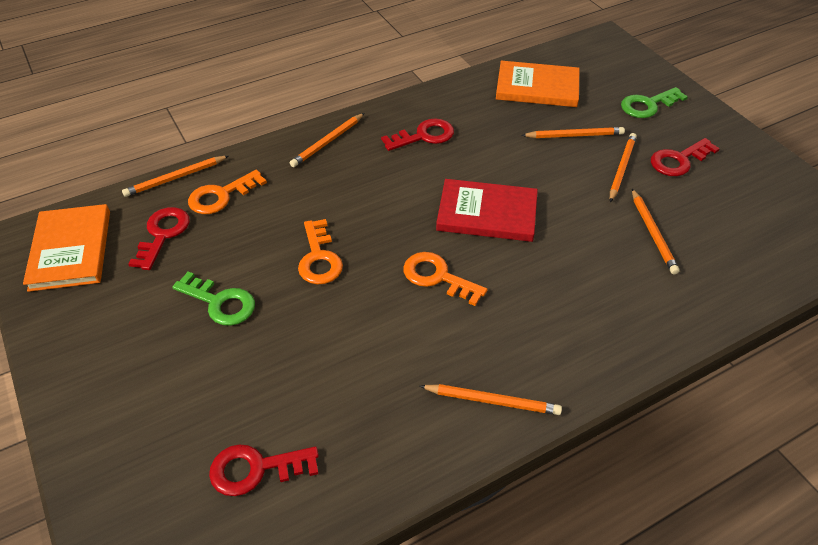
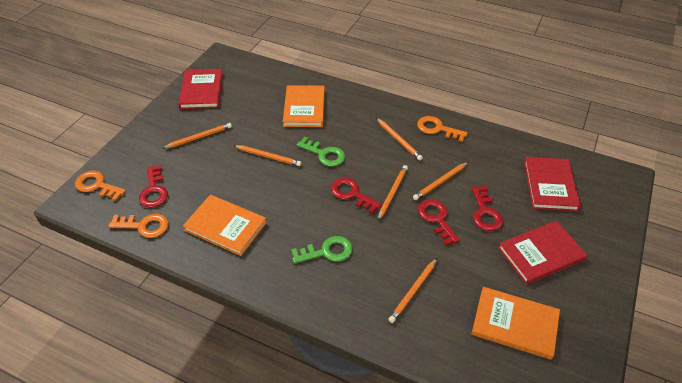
orange book: [23,204,110,292] [496,61,580,107] = 2 -> [183,195,267,256] [283,85,325,127] [472,287,560,360] = 3
red book: [436,179,538,242] = 1 -> [178,69,223,109] [498,221,588,285] [524,157,581,211] = 3

